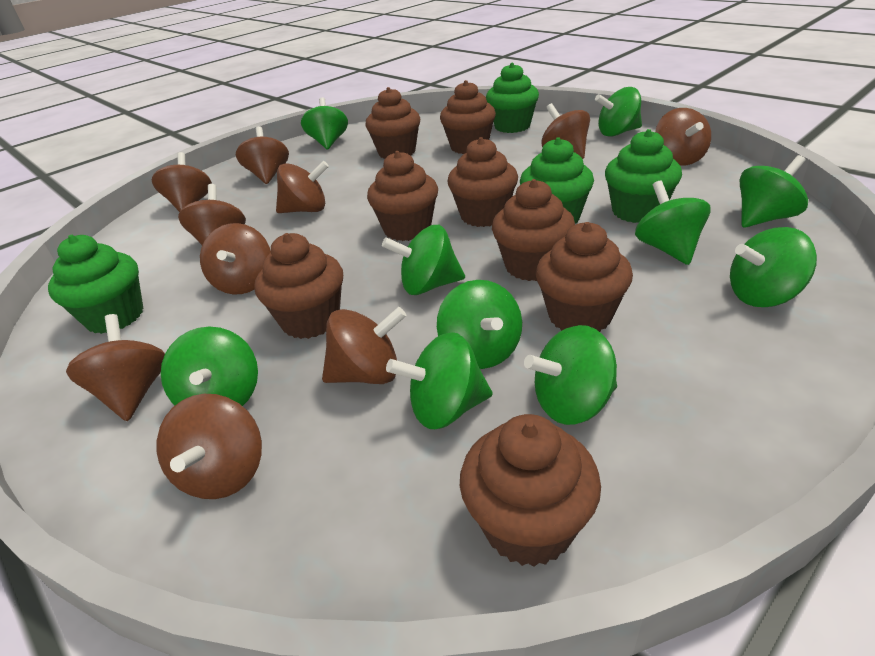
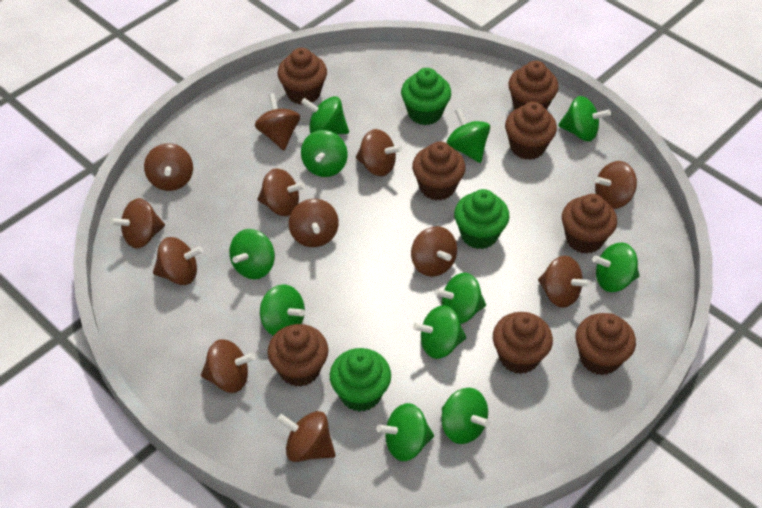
brown spinning top: [66,314,165,421] [152,152,212,212] [156,394,262,499] [178,184,246,245] [200,223,271,294] [236,126,289,184] [276,161,329,213] [322,307,406,384] [541,103,590,159] [655,108,711,166] = 10 -> [110,198,165,248] [144,143,193,191] [153,237,203,285] [201,339,255,393] [255,93,300,150] [258,168,305,216] [277,411,336,462] [289,199,339,247] [356,129,402,176] [411,226,457,277] [538,255,591,308] [595,161,637,209] = 12
green cupcake: [48,235,143,334] [486,63,539,133] [520,137,594,223] [605,129,682,223] = 4 -> [330,348,391,412] [401,68,451,125] [454,189,510,249] = 3
green spinning top: [161,327,258,406] [301,97,348,149] [382,225,465,295] [386,332,493,429] [437,280,522,369] [524,325,617,425] [595,87,642,137] [635,180,710,265] [730,227,817,307] [739,155,808,228] = 10 -> [229,229,275,279] [260,284,305,336] [301,96,349,134] [301,130,348,177] [376,403,434,461] [413,305,466,359] [434,273,486,324] [441,388,490,444] [447,108,490,163] [558,96,611,141] [592,243,640,292] = 11

